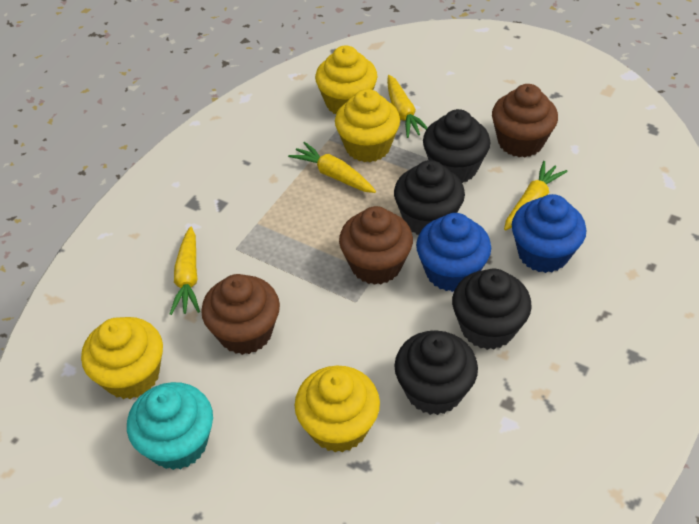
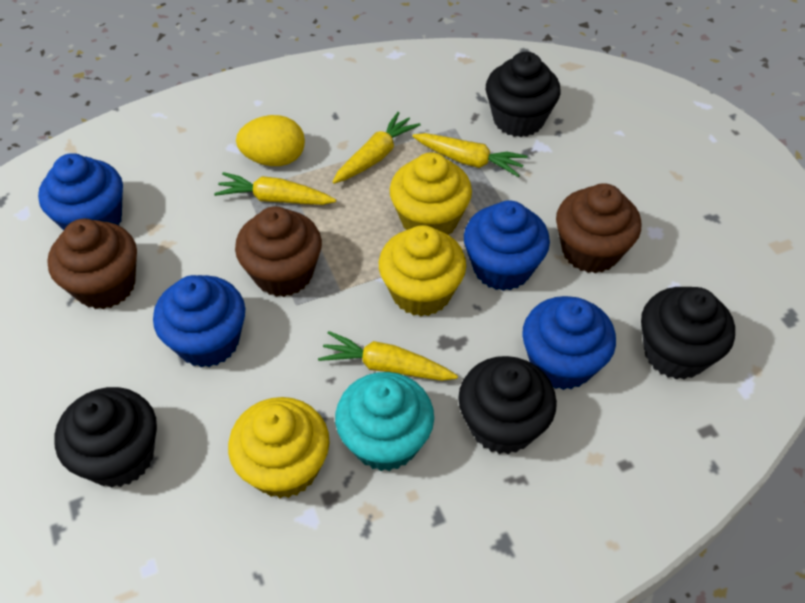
blue cupcake: [416,213,491,292] [512,194,586,273] = 2 -> [38,153,123,230] [153,275,245,367] [464,200,550,291] [522,296,616,390] = 4
yellow cupcake: [81,317,163,399] [295,366,380,452] [315,46,377,114] [335,89,400,162] = 4 -> [228,397,329,498] [379,225,466,316] [390,152,472,235] = 3
yellow egg: none = 0 -> [236,115,305,166] = 1

